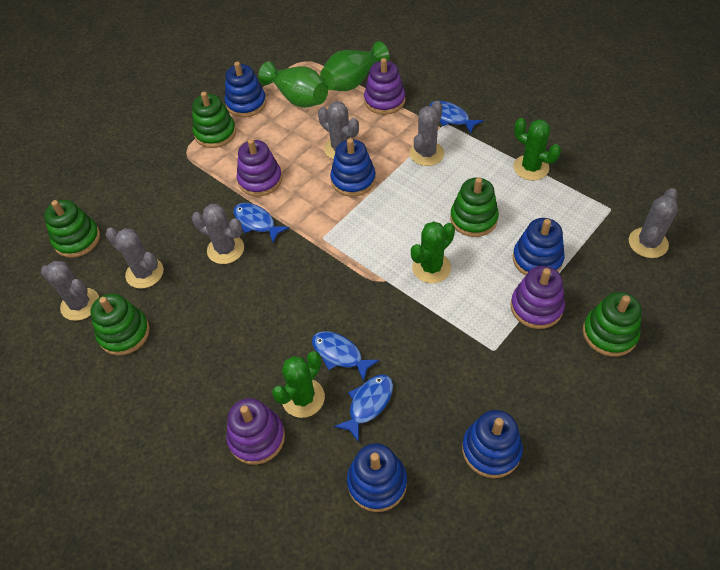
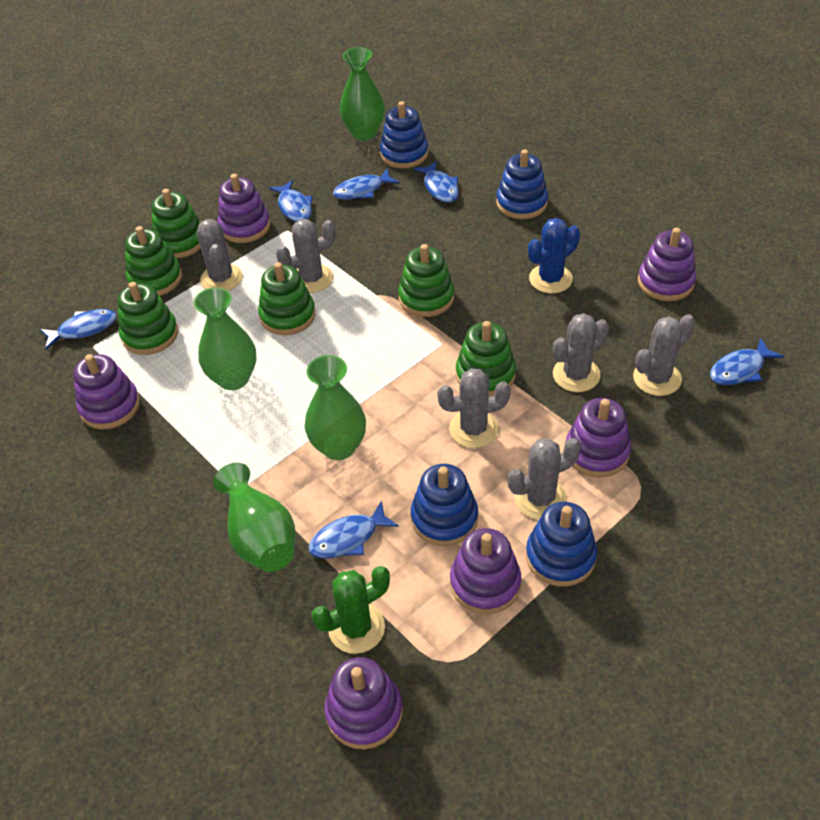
blue cactus: none = 0 -> [528,218,580,293] = 1
blue fish: [234,203,290,243] [312,331,380,382] [334,374,393,442] [429,101,484,134] = 4 -> [40,309,117,349] [269,180,313,222] [308,500,399,559] [333,168,400,200] [414,161,459,203] [710,338,784,385] = 6
blue stacking toy: [225,62,266,117] [330,138,376,197] [347,443,407,512] [462,410,523,478] [513,218,565,276] = 5 -> [380,101,428,169] [411,464,478,546] [496,149,548,219] [526,502,597,587] = 4
green cactus: [272,351,325,418] [411,221,455,283] [513,118,561,180] = 3 -> [312,566,390,654] = 1
green stacking toy: [44,200,100,258] [90,293,150,356] [192,92,236,148] [450,177,499,237] [583,292,642,357] = 5 -> [118,282,178,355] [125,226,182,296] [151,189,201,258] [258,262,316,335] [398,244,454,317] [456,321,516,397] = 6
green vase: [258,61,328,108] [320,41,389,91] = 2 -> [194,287,257,390] [213,463,295,572] [305,355,366,460] [340,47,385,141] = 4
purple stacking toy: [226,398,285,465] [237,139,282,197] [364,58,405,115] [510,266,565,329] = 4 -> [73,354,140,429] [218,174,270,243] [324,657,403,749] [450,528,521,614] [566,398,631,478] [638,228,696,301] = 6

